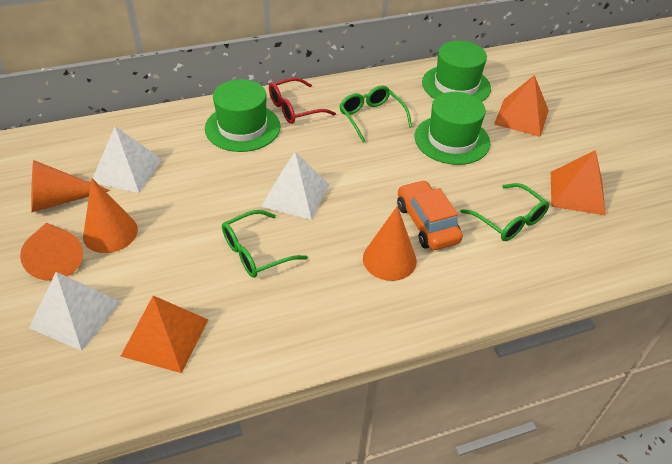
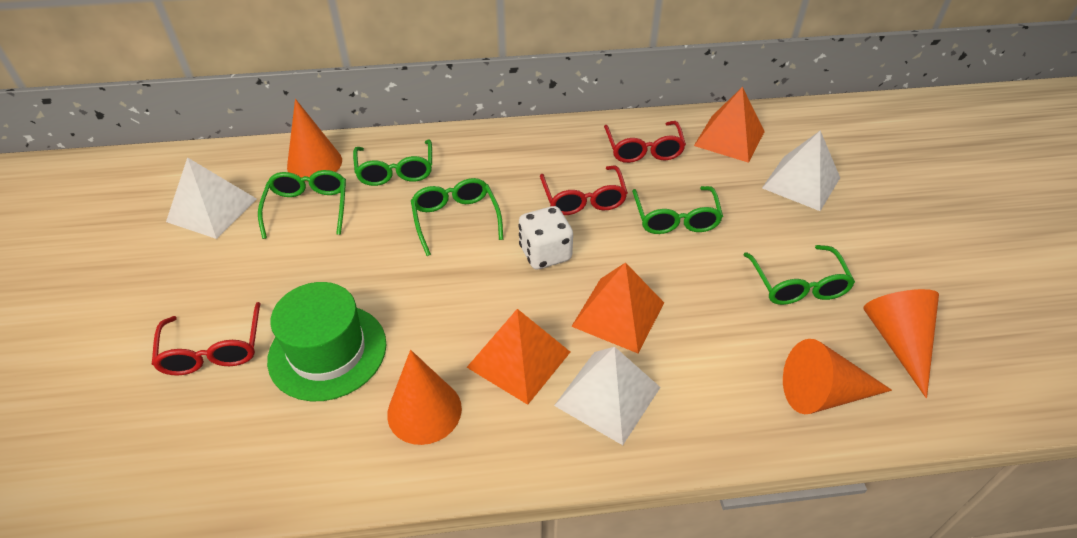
green glasses: [222,210,308,278] [340,86,412,143] [460,183,549,241] = 3 -> [258,170,346,239] [353,139,432,186] [411,178,503,256] [632,186,723,234] [743,245,855,305] = 5
green hat: [205,79,281,152] [415,92,490,165] [422,41,491,102] = 3 -> [267,282,386,401] = 1
orange car: [397,180,463,250] = 1 -> none = 0
red glasses: [269,78,336,124] = 1 -> [152,302,261,375] [540,165,628,215] [604,121,686,163] = 3
white dice: none = 0 -> [518,206,573,270] = 1

